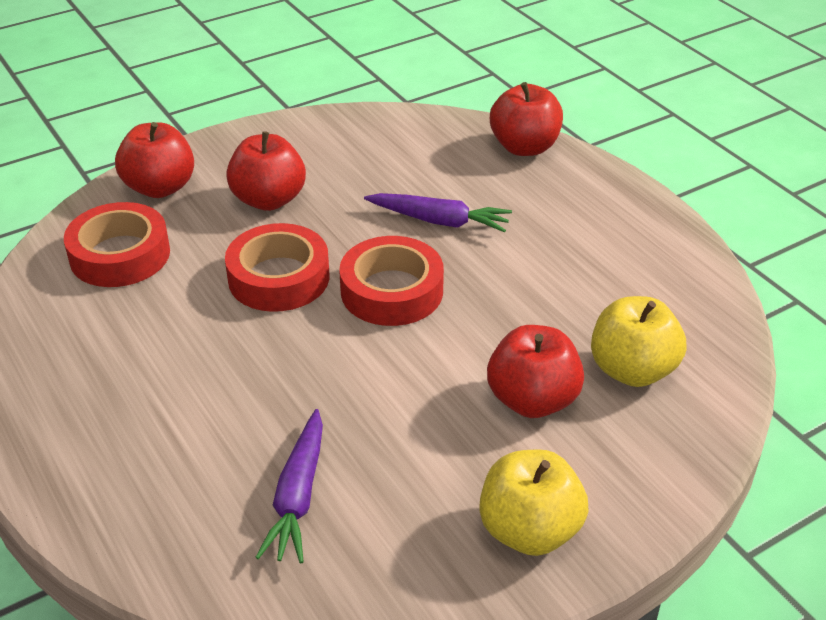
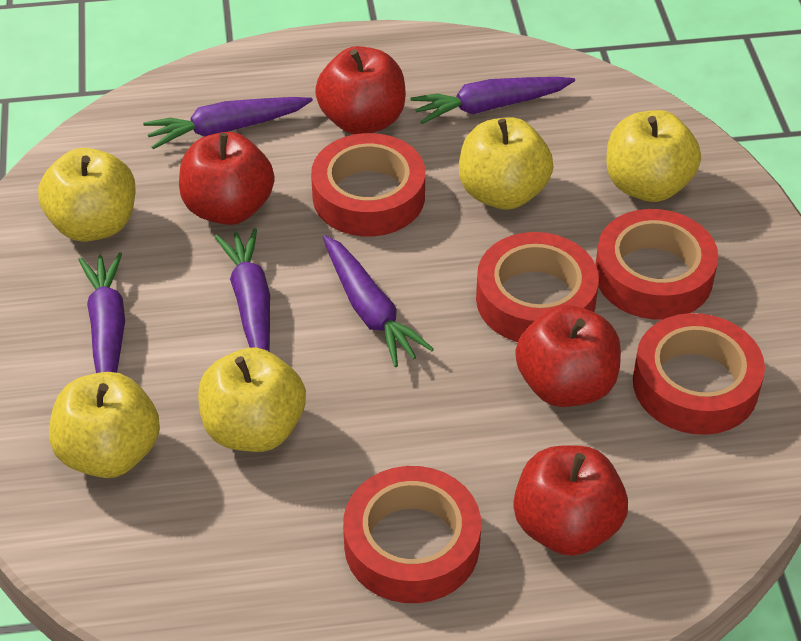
purple carrot: [255,409,323,563] [364,193,512,232] = 2 -> [78,252,125,373] [143,97,313,149] [215,228,270,352] [323,235,434,367] [410,77,575,124] = 5
red tape: [64,202,170,287] [225,223,329,312] [339,236,444,326] = 3 -> [311,133,425,236] [343,466,481,603] [476,232,599,342] [595,209,718,320] [633,313,765,435] = 5
yellow apple: [479,450,588,556] [591,296,686,387] = 2 -> [38,148,136,242] [49,372,160,478] [198,347,306,452] [459,117,553,210] [606,110,701,202] = 5

